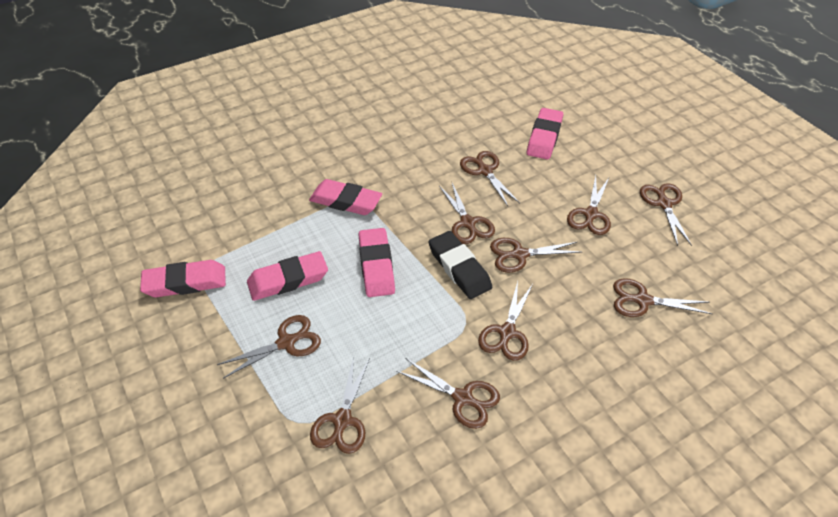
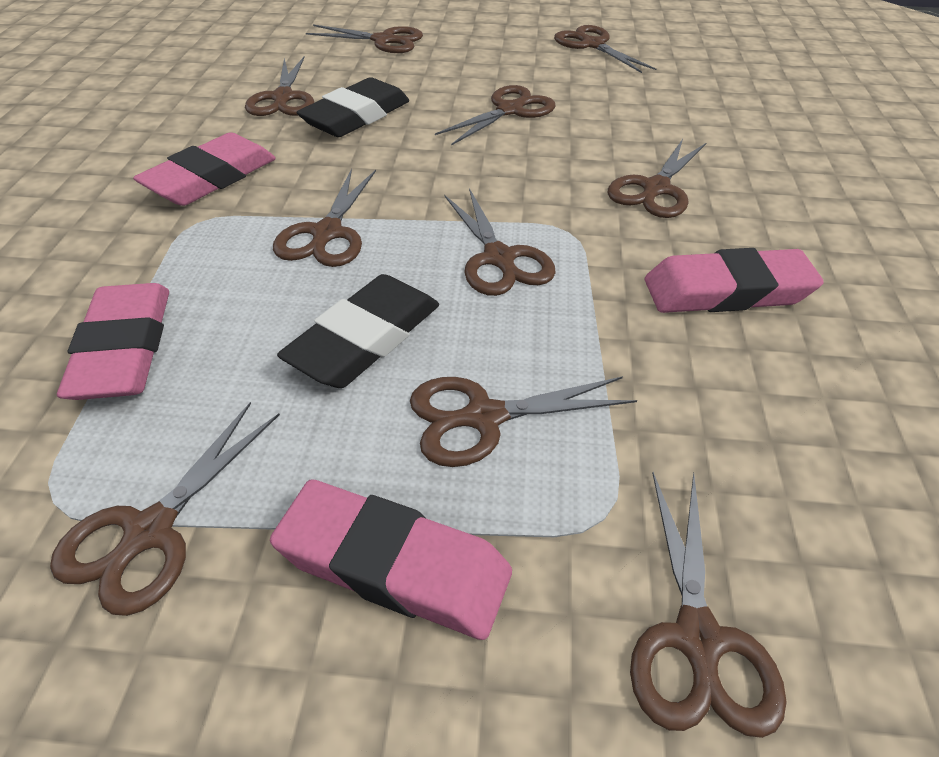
black eraser: [428,231,492,299] = 1 -> [277,274,439,388] [297,77,409,137] = 2
pink eraser: [140,260,226,297] [247,251,328,301] [309,179,382,215] [358,228,395,297] [527,108,563,160] = 5 -> [57,283,169,400] [133,132,276,206] [270,479,512,640] [645,248,824,313] = 4

